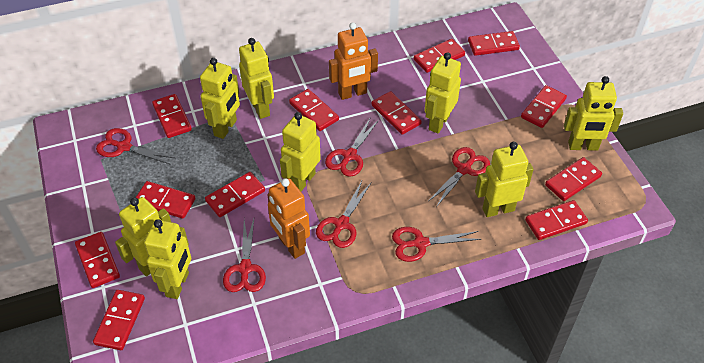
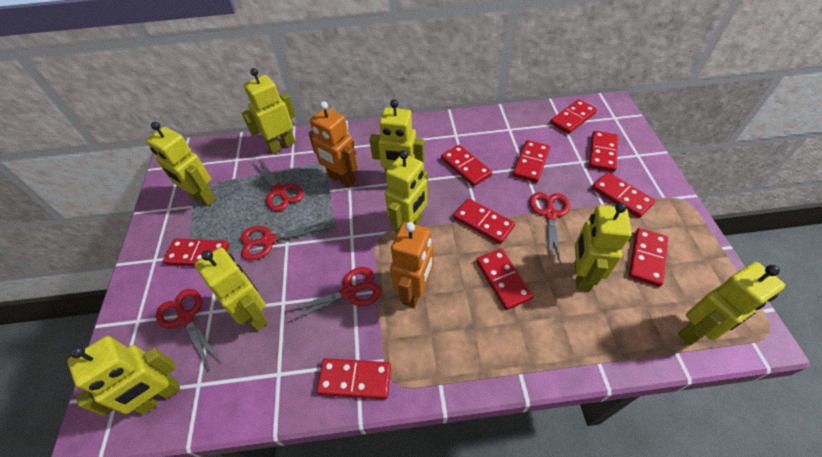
red domino: [75,232,120,288] [93,290,145,350] [135,181,195,219] [152,94,192,138] [205,172,265,217] [289,89,339,131] [372,91,422,135] [414,39,465,73] [468,31,520,56] [521,85,567,128] [525,200,588,240] [545,157,602,201] = 12 -> [163,238,229,266] [317,358,391,399] [441,145,492,186] [453,198,515,244] [476,249,533,310] [513,140,550,183] [550,99,597,134] [589,131,618,172] [592,172,655,218] [629,228,668,287] = 10
red scissors: [96,128,174,165] [223,219,266,292] [316,181,371,248] [325,117,379,177] [392,227,481,262] [429,147,490,207] = 6 -> [156,289,221,371] [240,222,327,260] [253,160,304,211] [285,267,381,322] [530,192,570,264] = 5

